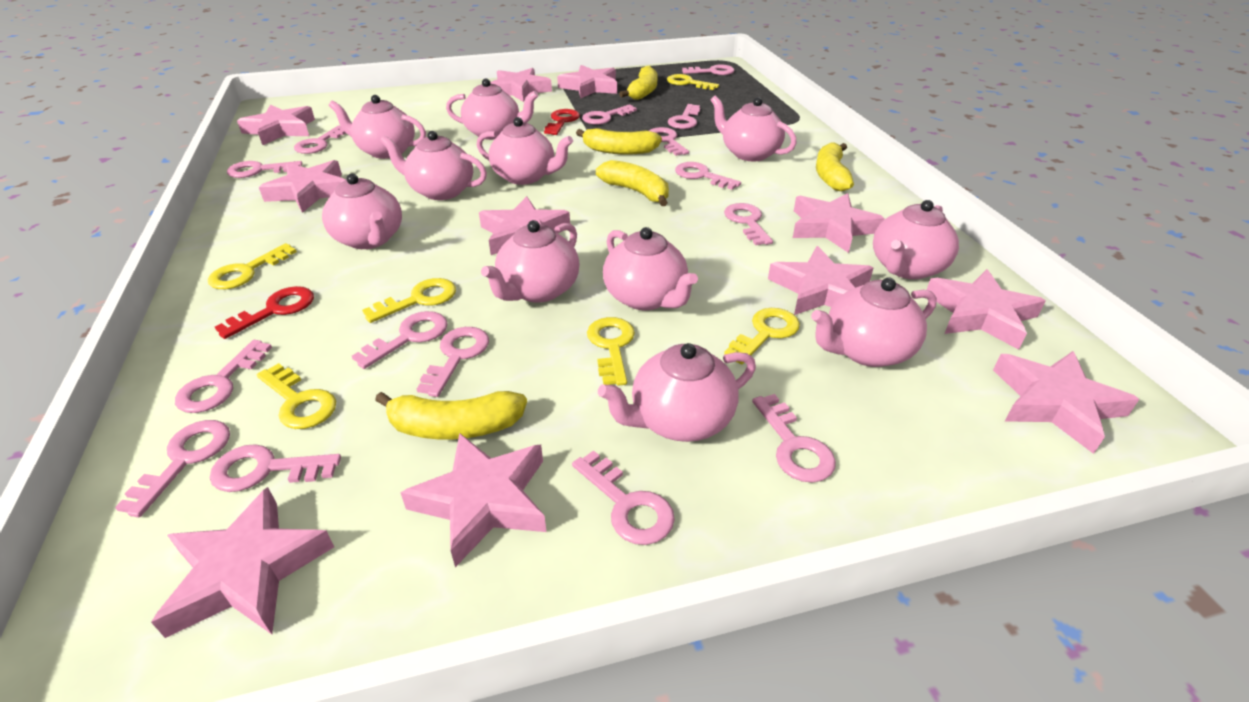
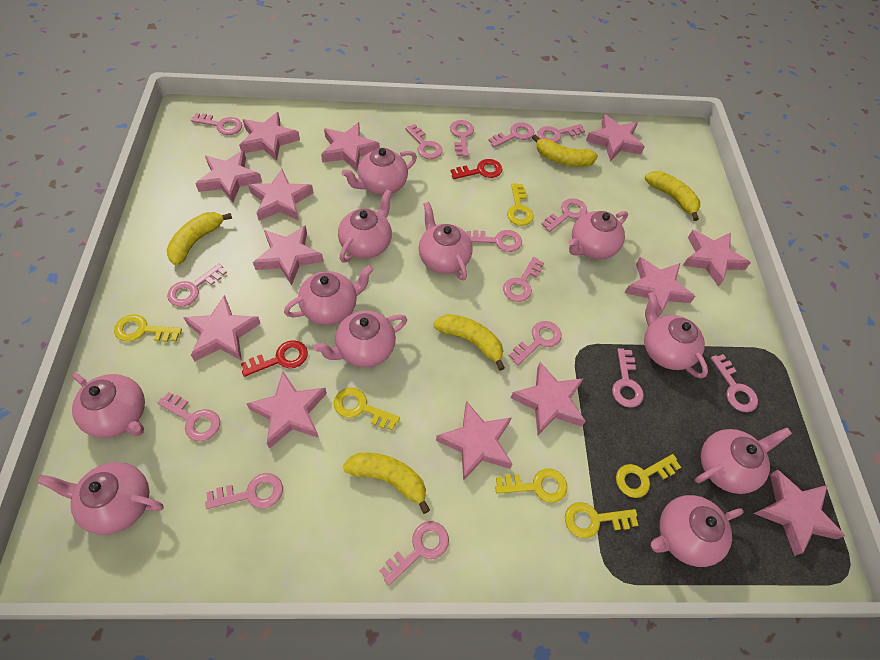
pink star: [151,487,334,638] [237,105,315,145] [259,160,344,213] [400,433,547,567] [479,196,570,255] [490,68,552,102] [557,65,617,99] [768,246,873,315] [793,193,885,253] [927,269,1046,350] [993,351,1139,454] = 11 -> [183,295,261,361] [195,150,262,203] [239,112,300,161] [246,371,327,449] [248,169,313,221] [253,225,324,285] [321,122,380,171] [436,401,512,481] [511,362,586,435] [586,114,645,161] [624,257,696,317] [682,230,751,287] [753,470,845,556] = 13

